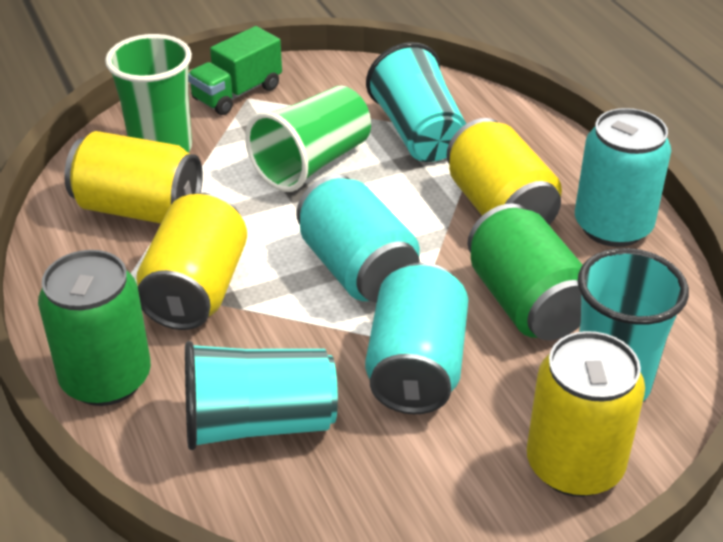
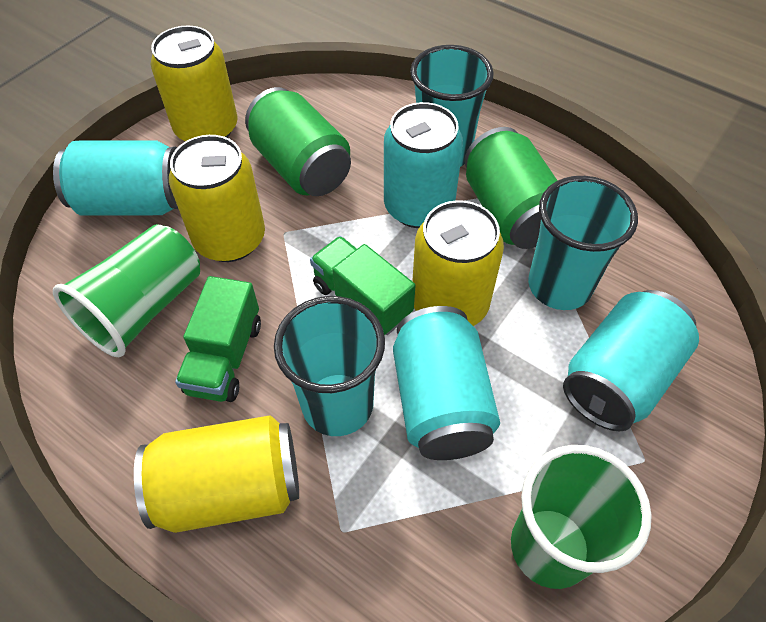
green truck: [188,26,282,115] = 1 -> [175,276,261,402] [310,236,416,335] = 2
turquoise can: [296,174,420,302] [365,262,468,414] [575,108,671,247] = 3 -> [53,140,178,216] [384,102,463,228] [393,306,500,460] [563,290,699,432] = 4

